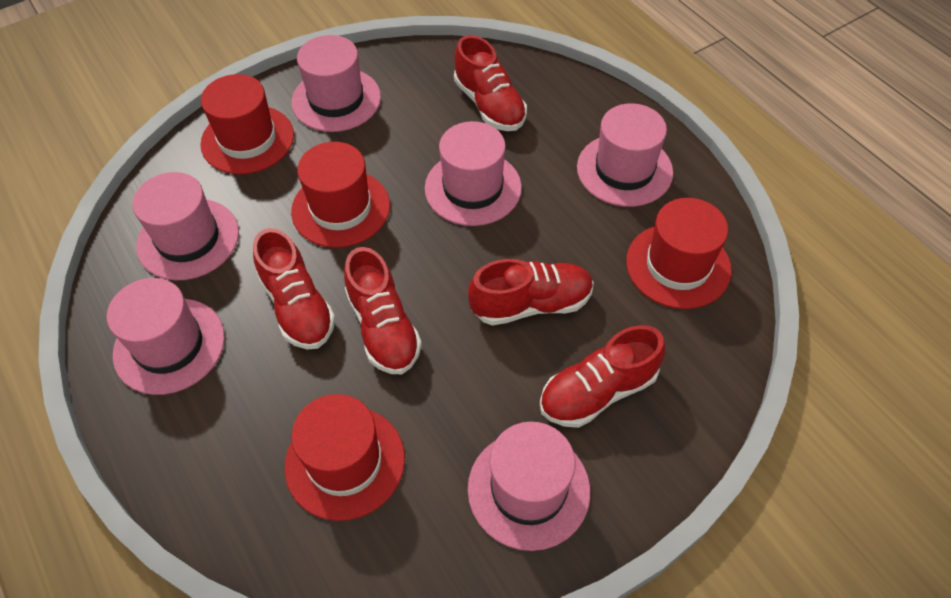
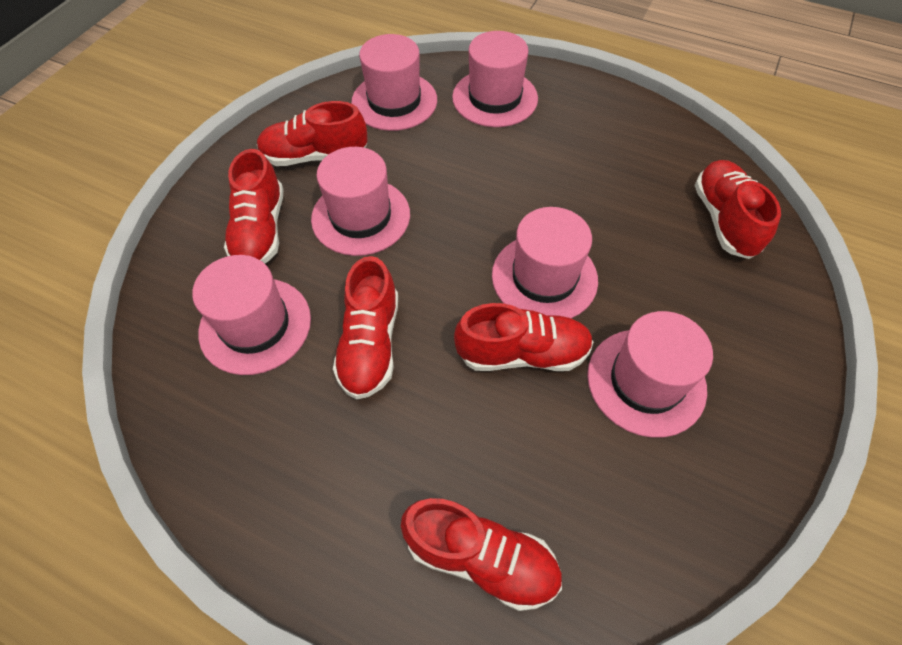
red hat: [200,74,294,174] [284,394,405,521] [291,142,390,248] [626,198,731,309] = 4 -> none = 0
red shoe: [253,228,336,349] [344,247,422,374] [454,35,527,131] [468,259,594,325] [540,325,665,428] = 5 -> [224,149,283,263] [257,101,368,166] [333,256,398,399] [401,498,562,611] [454,303,593,371] [695,160,781,259] = 6

